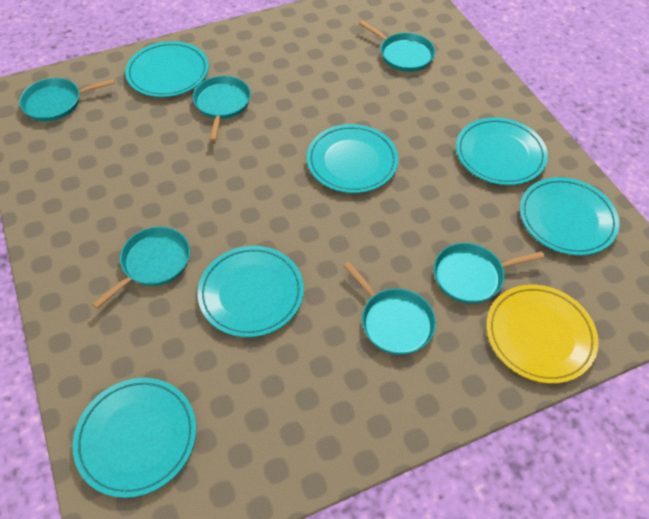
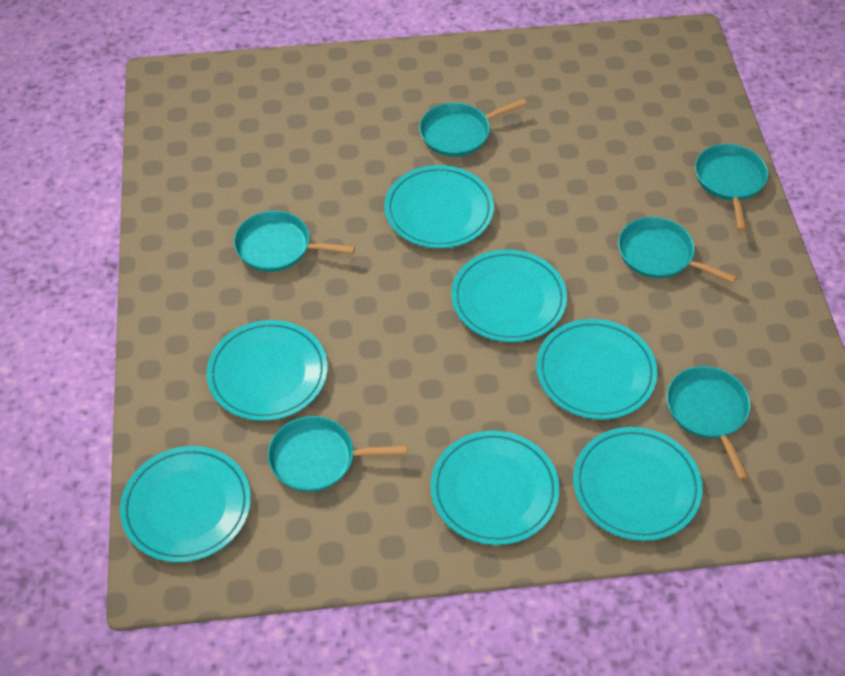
turquoise plate: [73,378,196,498] [125,41,209,97] [197,246,304,337] [307,124,399,193] [456,117,548,185] [520,177,620,256] = 6 -> [120,446,251,563] [206,320,328,421] [384,165,494,248] [430,431,560,545] [451,250,567,342] [536,319,658,420] [573,427,703,541] = 7
yellow plate: [486,285,599,384] = 1 -> none = 0

